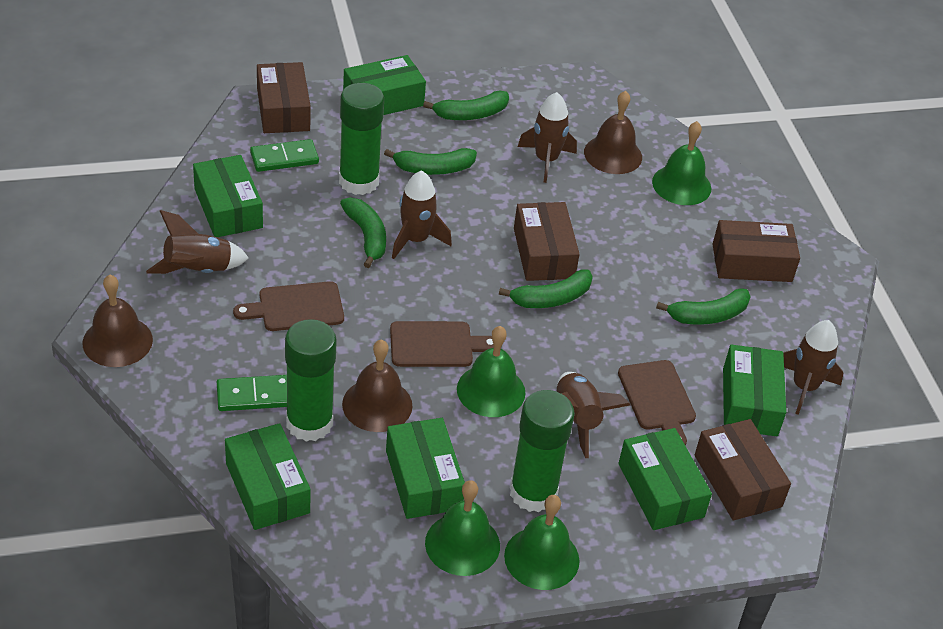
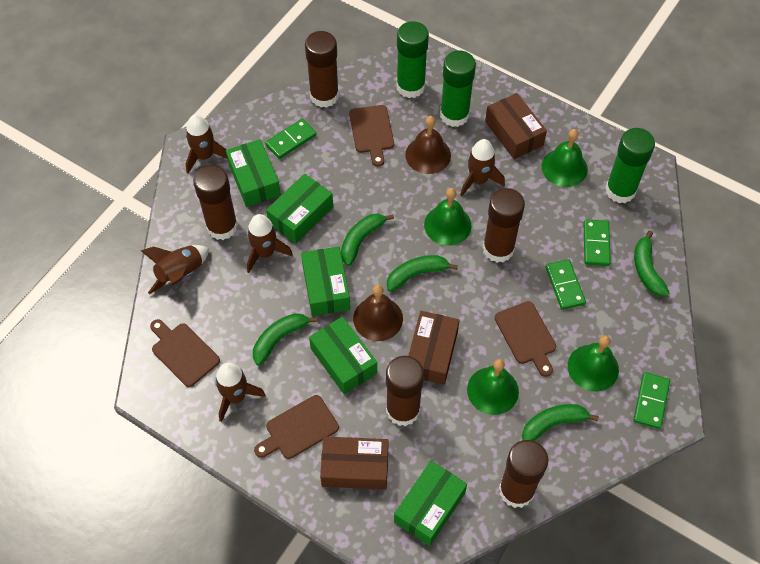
brown bell: [83,275,153,367] [342,340,413,432] [584,91,642,174] = 3 -> [353,284,403,341] [405,116,451,174] = 2
brown box: [257,62,311,133] [514,202,580,281] [695,419,791,521] [712,220,800,282] = 4 -> [320,436,389,490] [408,311,460,385] [485,93,547,159] = 3
brown cutting board: [233,281,344,331] [390,321,494,367] [618,360,696,446] = 3 -> [150,319,220,387] [254,395,339,459] [349,105,394,167] [495,301,556,377] = 4
brown glue stick: none = 0 -> [193,165,238,240] [305,31,339,108] [386,356,424,426] [483,188,525,263] [499,440,548,508] = 5
green box: [193,155,263,237] [225,423,311,530] [343,55,426,115] [386,418,465,519] [618,428,712,530] [723,344,786,436] = 6 -> [226,139,281,207] [266,174,333,244] [301,246,350,316] [309,316,377,394] [394,461,467,546] = 5
green domino: [217,375,287,411] [250,139,319,172] = 2 -> [265,119,316,159] [545,259,586,310] [584,219,611,266] [634,372,670,429] = 4

